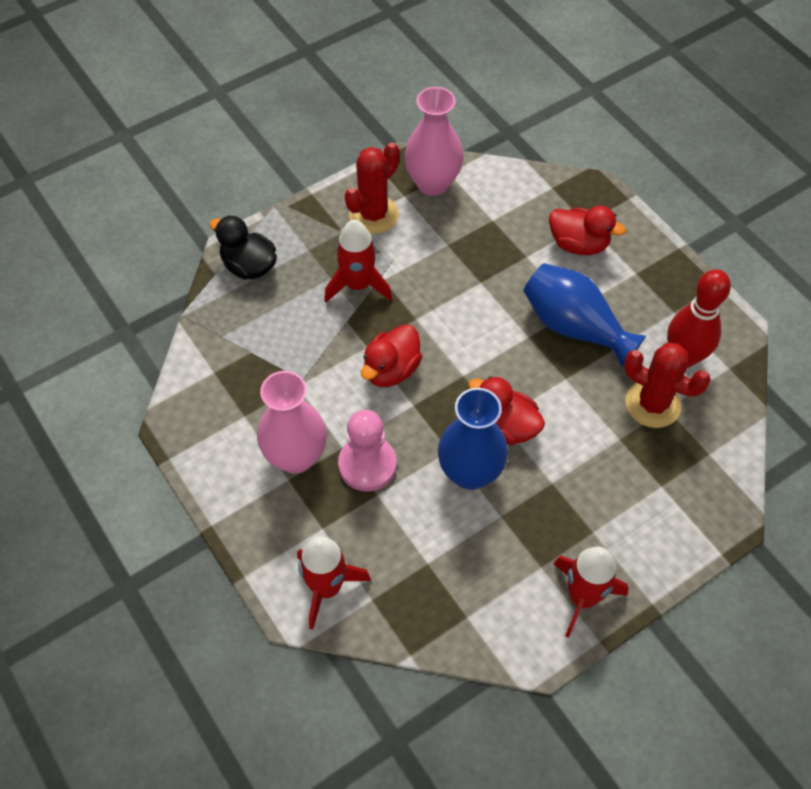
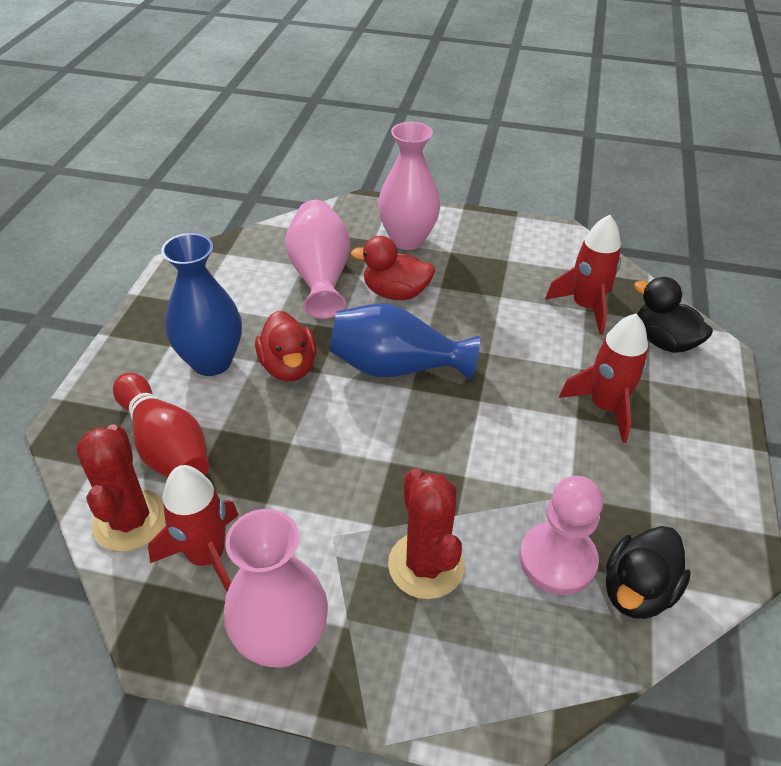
black duck: [210,215,277,280] = 1 -> [606,526,691,619] [634,277,713,353] = 2
pink vase: [257,371,327,474] [404,87,464,196] = 2 -> [224,509,328,668] [285,200,350,319] [378,122,440,250] = 3
red duck: [361,324,422,387] [468,376,545,445] [549,206,626,255] = 3 -> [255,311,317,381] [351,236,435,300] = 2

